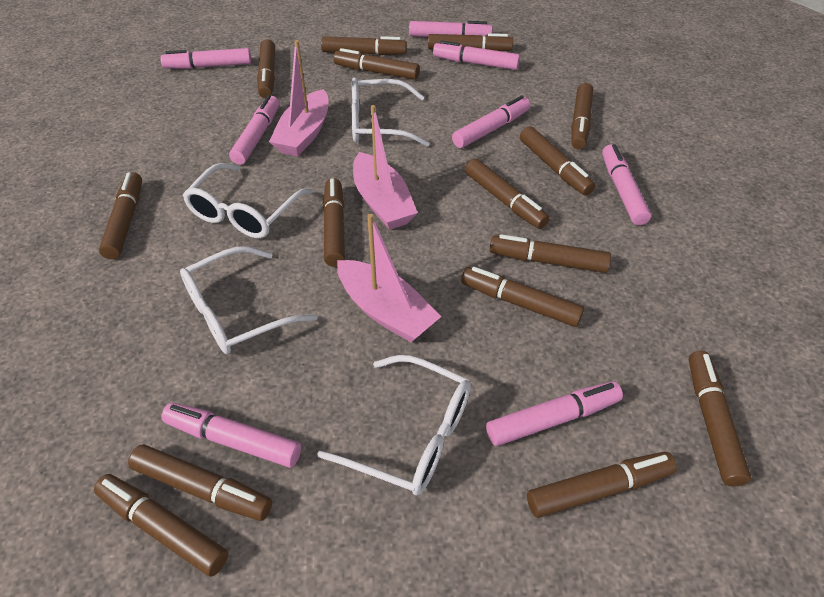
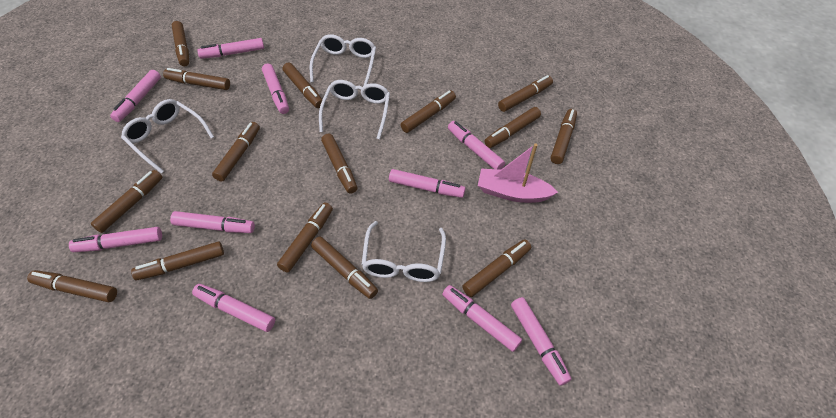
pink boat: [269,40,328,157] [337,214,441,342] [353,105,418,230] = 3 -> [478,144,558,203] = 1
pink marker: [161,48,251,69] [161,403,301,468] [229,95,279,165] [409,21,492,37] [433,40,520,70] [452,95,530,148] [486,381,623,446] [602,144,651,225] = 8 -> [69,227,162,252] [110,70,161,122] [170,211,255,233] [192,284,275,332] [197,38,264,59] [262,64,289,114] [389,169,466,198] [442,285,522,352] [448,121,505,170] [511,297,572,386] = 10

